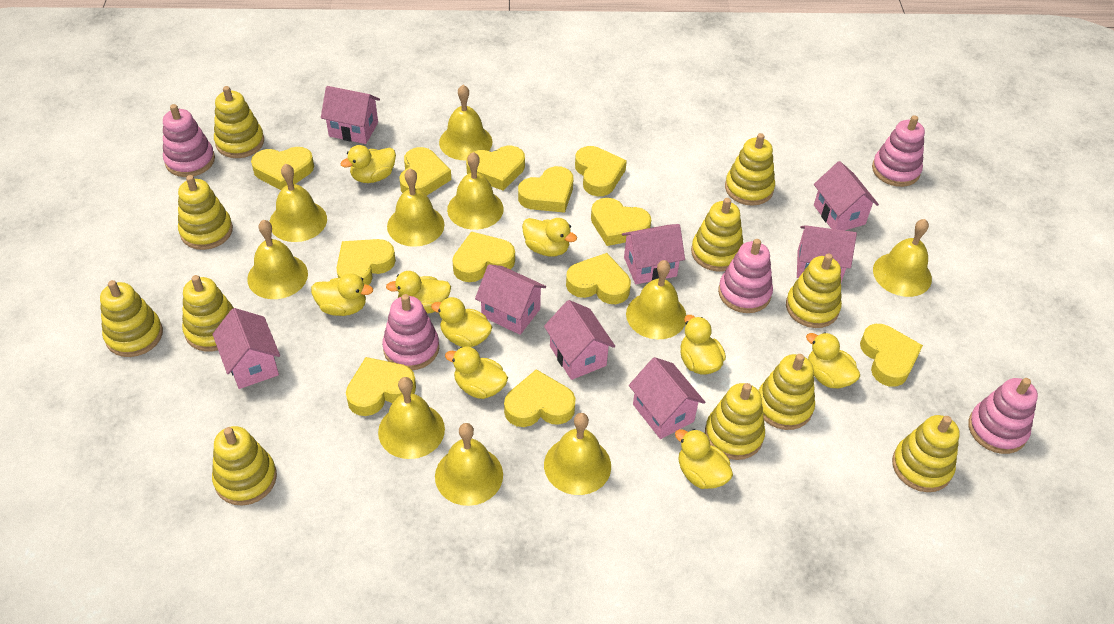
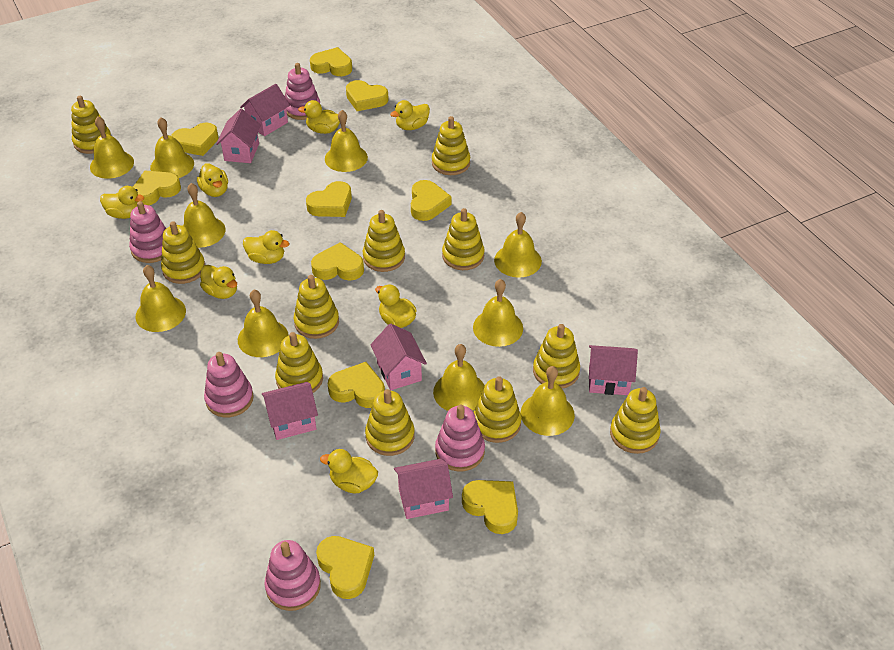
pink house: [212,308,280,389] [321,86,380,144] [475,264,546,335] [544,300,615,380] [622,224,685,284] [629,357,705,439] [797,225,857,282] [814,161,879,231] = 8 -> [216,109,261,163] [240,84,290,136] [262,382,318,440] [370,324,427,390] [394,459,453,519] [589,345,638,395] = 6
yellow duck: [311,273,373,316] [340,145,396,183] [386,271,451,314] [431,297,492,347] [445,347,508,399] [522,218,577,257] [675,429,733,489] [680,315,726,374] [806,332,860,388] = 9 -> [100,186,144,219] [197,163,228,197] [200,265,237,299] [243,230,289,264] [298,100,340,134] [320,449,378,493] [375,284,416,328] [390,100,430,130] = 8
yellow heart: [251,147,314,190] [336,239,396,285] [346,357,416,416] [399,147,451,196] [452,231,515,282] [466,146,525,191] [504,369,576,427] [518,166,573,213] [566,253,631,304] [575,146,627,196] [591,198,651,246] [860,324,923,387] = 12 -> [133,171,181,205] [171,123,218,156] [306,181,352,217] [310,47,352,76] [311,242,364,281] [316,536,374,599] [328,362,385,408] [346,80,389,111] [411,180,452,221] [462,480,518,534] = 10

